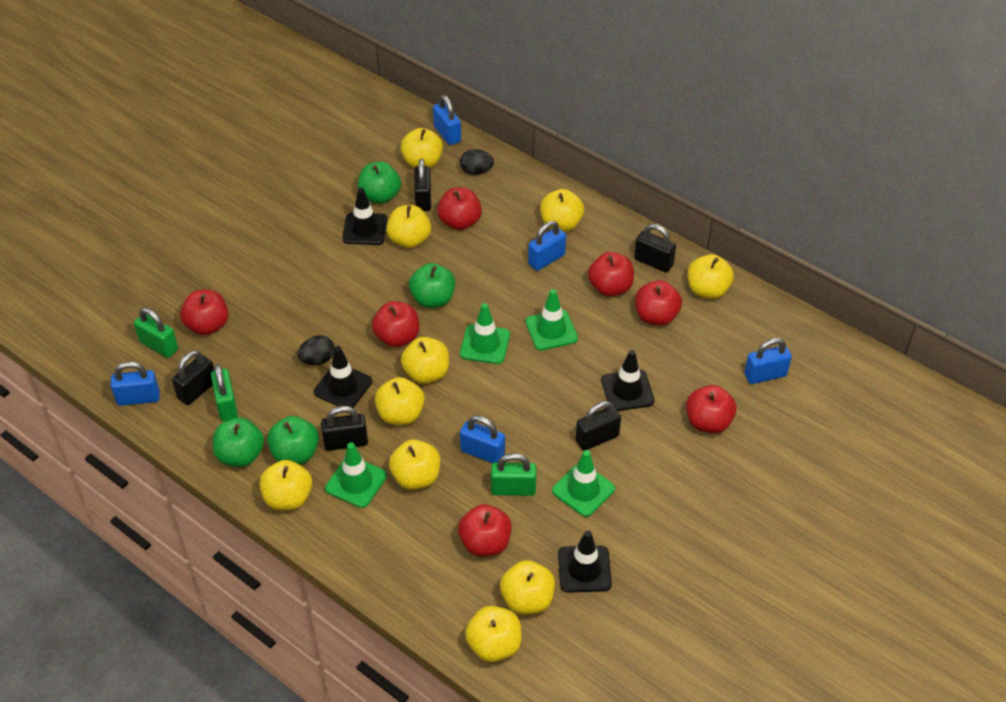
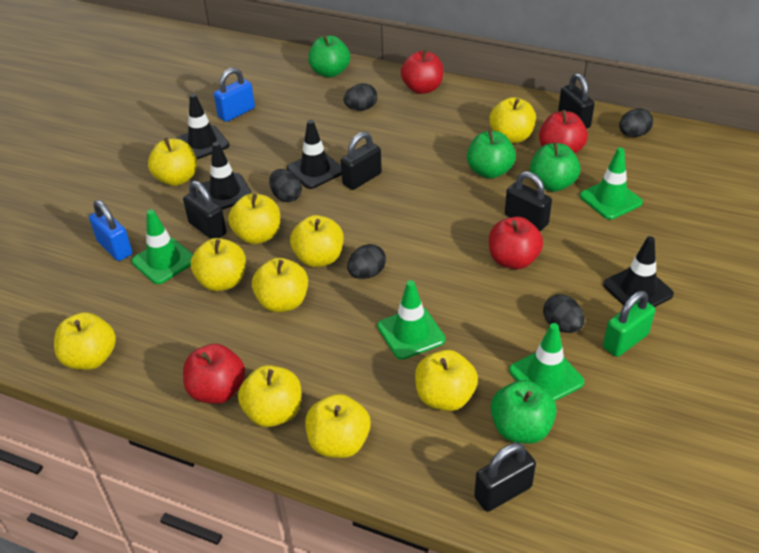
black egg: [297,335,335,365] [460,149,494,175] = 2 -> [269,169,302,202] [344,83,377,111] [347,244,386,279] [543,294,585,333] [619,108,653,137] = 5
blue padlock: [110,361,160,406] [433,95,461,145] [460,415,505,463] [528,221,566,271] [744,338,792,384] = 5 -> [89,200,132,261] [214,67,255,122] = 2
green padlock: [134,308,178,358] [211,364,238,421] [491,453,536,496] = 3 -> [603,291,655,357] = 1
red apple: [180,290,229,335] [372,301,419,347] [437,187,482,230] [458,504,512,557] [588,252,634,297] [635,280,682,326] [686,385,737,433] = 7 -> [183,344,245,404] [401,49,444,94] [489,217,543,269] [539,110,588,153] = 4

